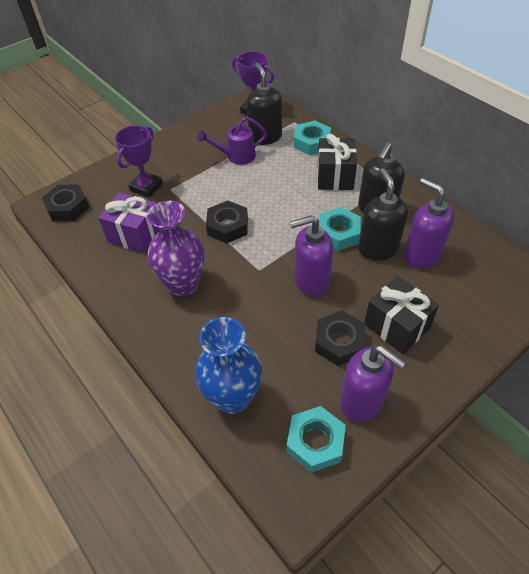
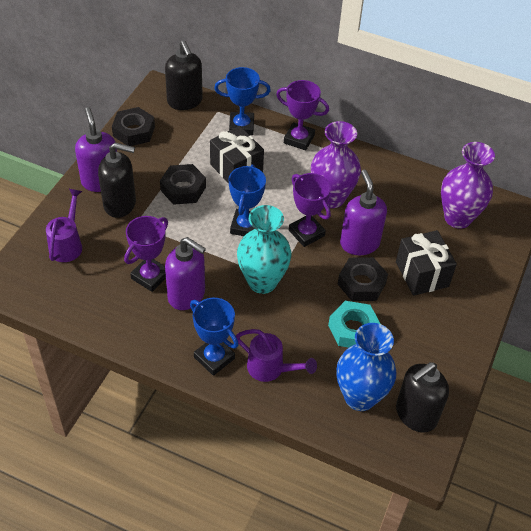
blue trophy: none = 0 -> [190,298,239,376] [214,67,271,135] [229,165,266,236] = 3
purple gift: [98,192,160,253] = 1 -> none = 0
purple trophy: [115,125,163,198] [232,51,274,115] = 2 -> [124,216,168,292] [276,80,329,150] [289,173,331,247] = 3
purple vase: [147,201,205,296] = 1 -> [311,121,361,208] [441,142,495,229] = 2
purple watering can: [197,117,267,165] = 1 -> [46,189,82,262] [236,329,317,382] = 2
turquoise nut: [287,406,346,473] [293,121,331,155] [319,207,361,251] = 3 -> [328,301,380,348] = 1
turquoise vase: none = 0 -> [237,205,291,294] = 1

